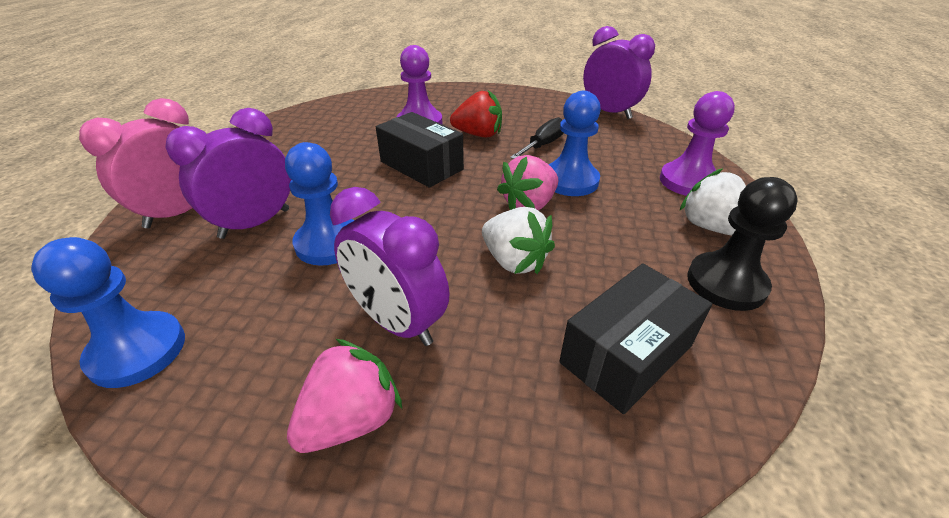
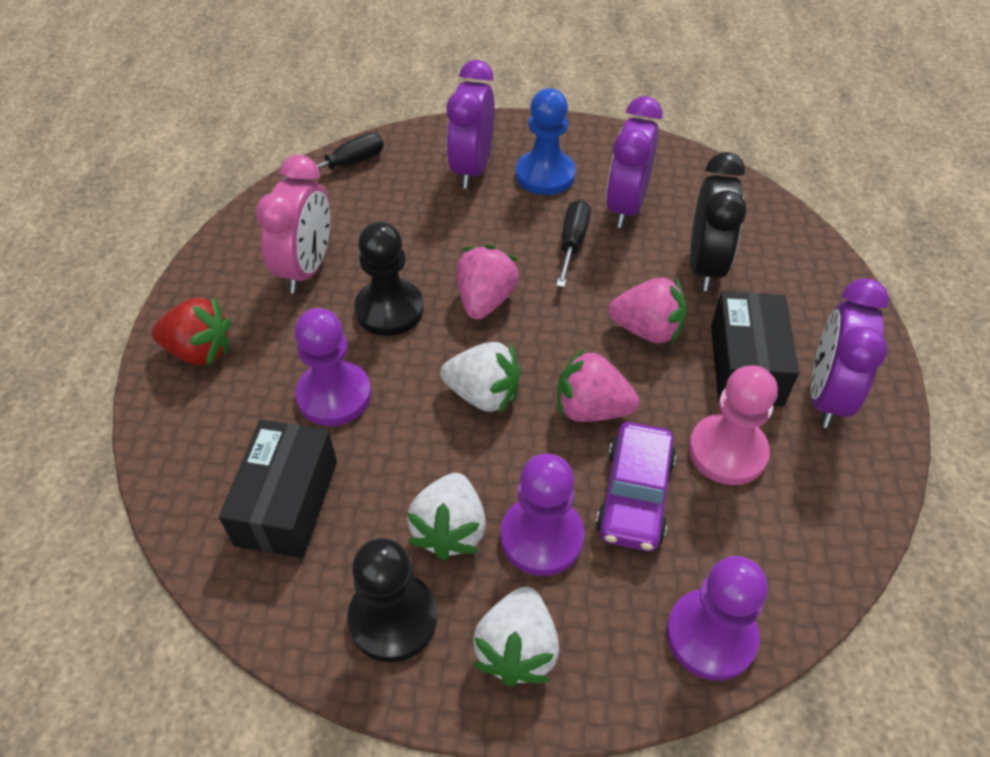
black clock: none = 0 -> [690,152,746,291] = 1
black pawn: [687,177,798,311] = 1 -> [347,538,437,662] [354,222,424,336] = 2
black screwdriver: [510,117,564,159] = 1 -> [283,133,384,179] [556,200,591,287] = 2
blue pawn: [31,237,185,388] [285,142,355,266] [549,91,601,196] = 3 -> [516,88,576,195] = 1
pink pawn: none = 0 -> [689,365,778,485] = 1
pink strawberry: [287,339,402,453] [497,155,558,210] = 2 -> [456,244,519,320] [558,348,639,422] [608,278,687,345] = 3
purple car: none = 0 -> [596,422,676,551] = 1
purple pawn: [397,45,442,124] [660,91,735,196] = 2 -> [294,308,371,426] [501,453,584,576] [666,556,768,681] = 3
white strawberry: [482,207,555,274] [680,168,746,236] = 2 -> [407,473,486,561] [440,342,521,414] [473,587,559,687] = 3

